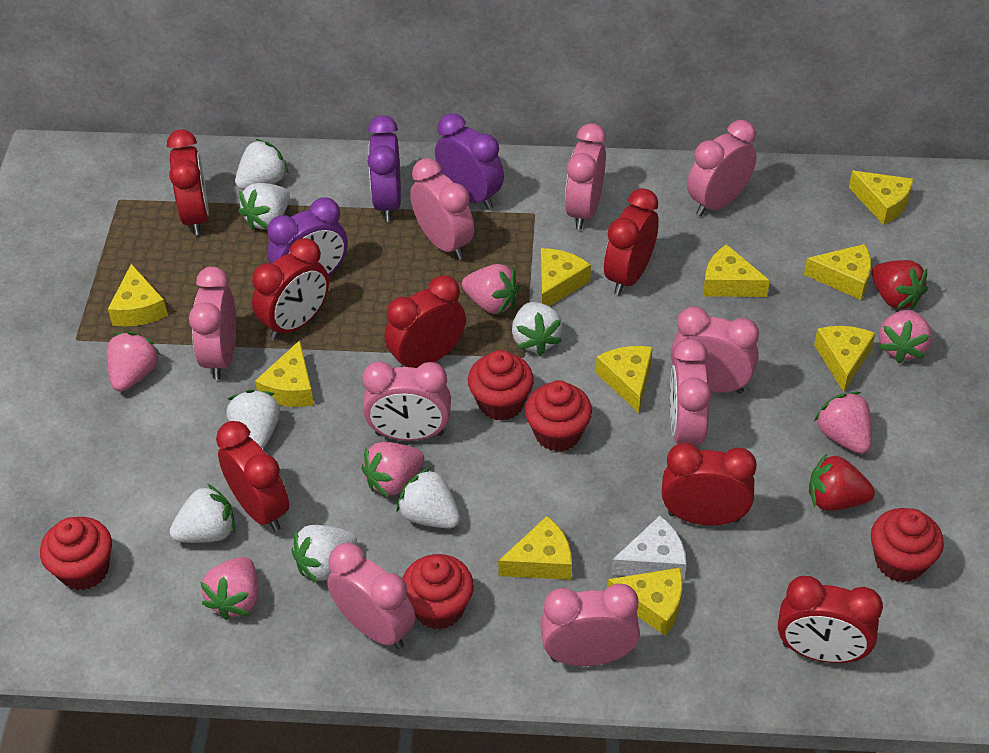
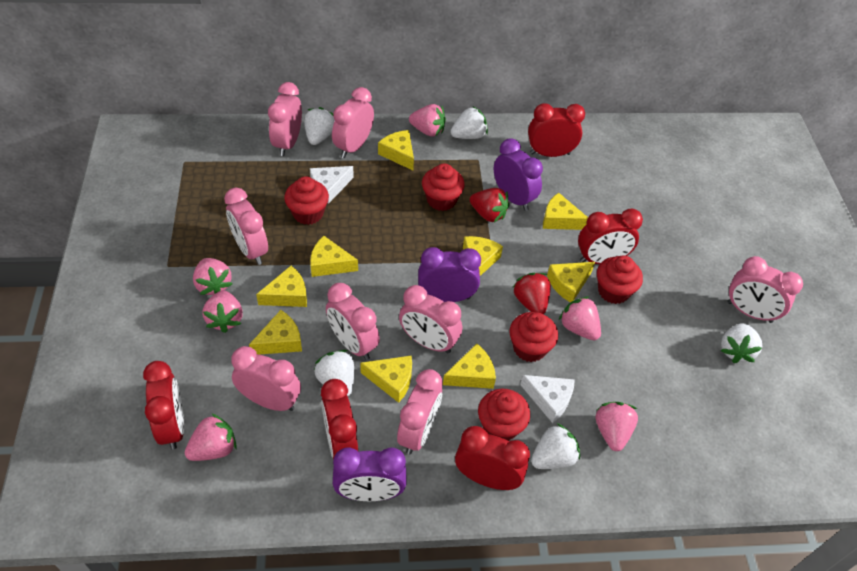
pink clock: [189,267,236,380] [327,543,415,649] [362,362,451,441] [410,158,474,260] [540,584,640,666] [565,123,606,230] [670,339,712,445] [671,306,759,394] [687,120,757,216] = 9 -> [224,188,268,265] [231,346,301,411] [268,82,302,156] [326,283,380,360] [332,87,374,158] [397,369,443,454] [399,285,462,353] [728,256,803,323] = 8
red clock: [167,130,209,235] [216,421,289,531] [252,238,329,340] [385,275,466,368] [604,188,659,295] [662,443,757,525] [778,576,883,663] = 7 -> [143,361,184,450] [321,379,358,459] [455,426,530,490] [528,103,585,157] [578,209,643,264] = 5
white cheese: [611,516,686,580] = 1 -> [310,166,354,204] [520,375,575,423] = 2
white strawberry: [169,484,235,543] [226,390,280,449] [235,139,288,190] [238,183,290,230] [291,525,357,584] [397,467,460,528] [512,302,563,356] = 7 -> [304,107,335,145] [314,350,354,396] [451,106,488,139] [531,423,580,469] [720,323,762,363] = 5
yellow cheese: [108,264,168,326] [255,340,314,407] [498,516,572,580] [541,248,591,306] [596,346,653,413] [607,568,682,636] [703,244,770,297] [804,244,871,300] [814,326,875,392] [849,171,913,225] = 10 -> [249,310,302,354] [256,265,307,307] [310,236,358,277] [360,356,412,403] [378,130,414,170] [443,344,496,389] [463,236,503,276] [543,193,588,230] [547,262,595,302] = 9

